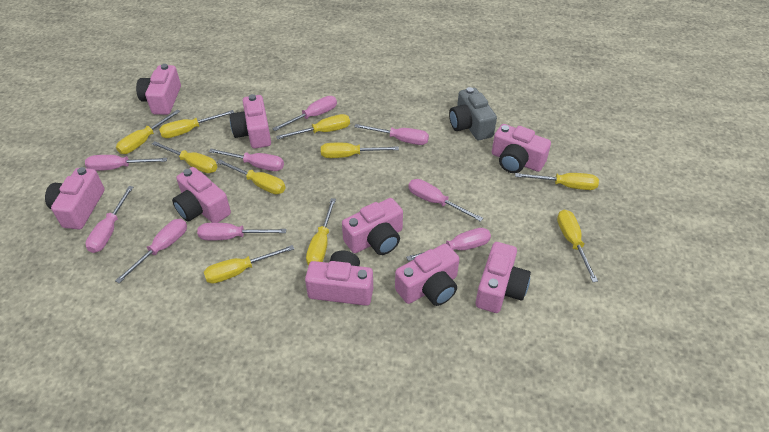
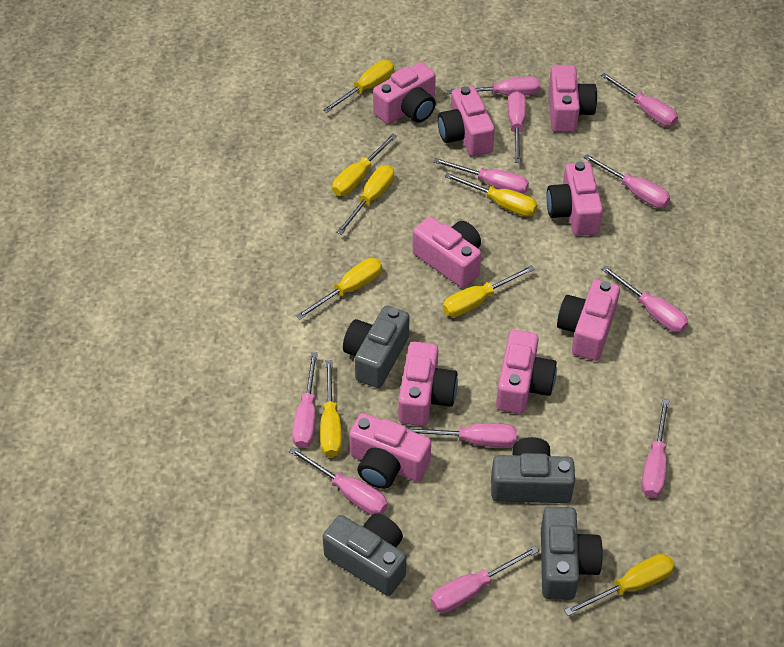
grey camera: [449,87,497,140] = 1 -> [323,513,406,596] [343,306,409,388] [491,437,575,503] [541,506,603,600] = 4
pink screwdriver: [85,155,167,171] [85,186,133,253] [115,219,187,283] [197,223,286,241] [209,149,284,171] [272,96,337,131] [354,124,429,145] [406,228,491,261] [409,179,483,222] = 9 -> [289,447,388,515] [292,352,318,448] [406,423,517,447] [431,546,539,613] [433,158,529,194] [446,76,540,96] [508,91,526,163] [584,154,670,208] [601,73,678,126] [601,265,688,332] [641,399,669,497] = 11
yellow screwdriver: [116,110,180,154] [152,141,217,173] [159,110,234,138] [204,245,294,284] [217,159,285,194] [276,114,350,139] [306,198,336,266] [321,143,399,158] [515,173,599,190] [557,210,598,282] = 10 -> [296,258,382,320] [320,360,342,457] [323,60,394,113] [332,133,397,196] [336,165,394,235] [443,265,535,317] [444,173,538,216] [564,554,675,616] = 8

